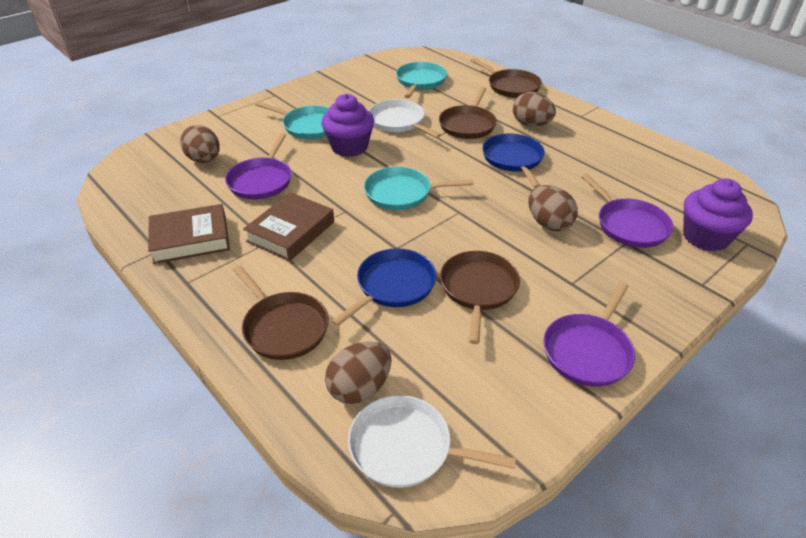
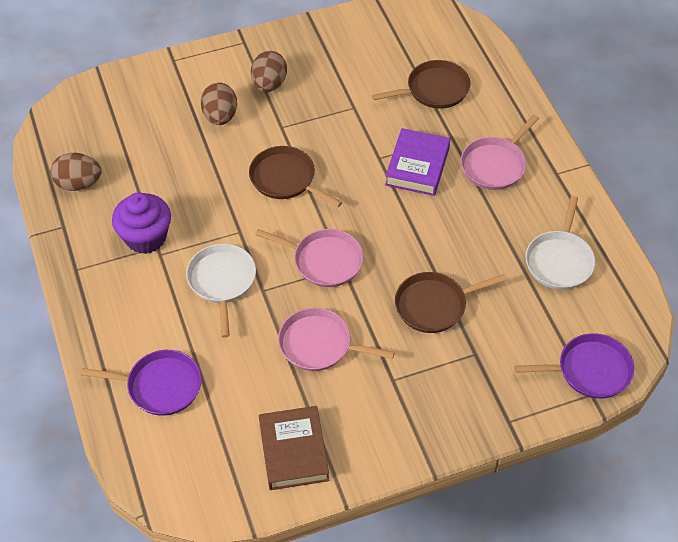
blue pan: [331,248,436,327] [482,133,545,188] = 2 -> none = 0
brown book: [148,204,230,264] [243,192,334,261] = 2 -> [259,406,329,490] = 1
brown egg: [180,125,220,163] [325,341,392,404] [513,92,556,126] [528,185,578,232] = 4 -> [50,153,102,191] [201,83,237,125] [251,51,287,92] = 3
brown pan: [233,266,329,360] [439,86,497,139] [440,251,520,344] [471,58,542,98] = 4 -> [249,146,342,207] [372,60,470,109] [395,272,506,333] = 3
pink pan: none = 0 -> [255,229,363,287] [278,308,395,371] [461,115,539,190] = 3
purple book: none = 0 -> [385,128,450,196] = 1
purple cupcake: [321,94,374,157] [683,178,753,252] = 2 -> [112,192,171,254] = 1
purple pan: [225,133,292,200] [543,282,635,387] [581,174,673,248] = 3 -> [81,350,202,416] [514,333,634,399] = 2
turquoise pan: [255,101,329,139] [364,167,473,210] [396,62,447,98] = 3 -> none = 0

